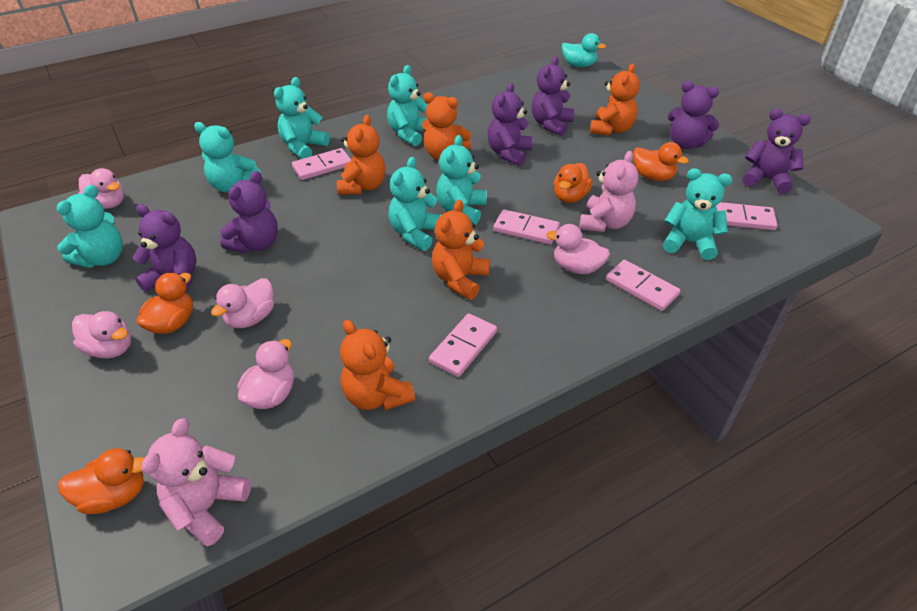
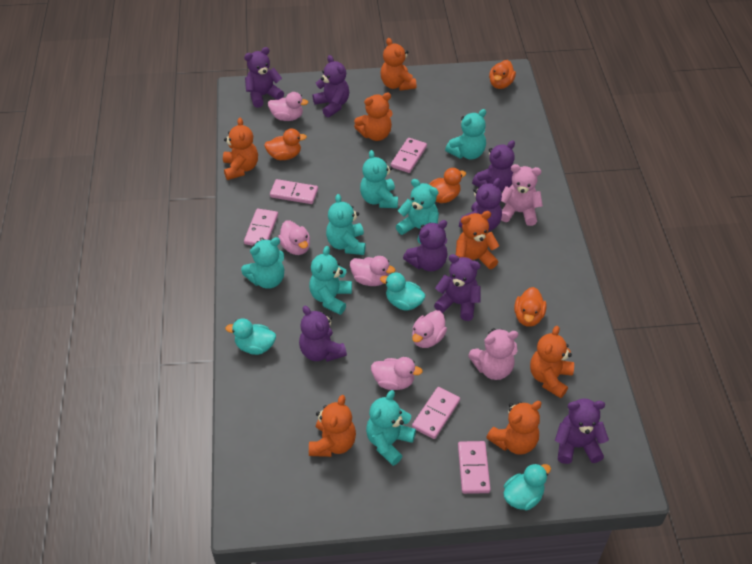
orange teddy bear: [337,115,386,195] [340,320,415,410] [422,92,471,160] [432,200,490,300] [590,63,640,135] = 5 -> [223,118,258,180] [309,395,356,457] [354,93,393,141] [381,38,417,91] [456,211,499,269] [486,401,541,455] [530,326,574,398] = 7
purple teddy bear: [132,204,197,293] [220,171,278,253] [487,83,533,166] [531,56,574,136] [668,81,719,149] [742,109,811,194] = 6 -> [244,47,284,108] [299,306,347,362] [313,55,349,117] [403,220,448,271] [434,254,481,321] [459,178,502,231] [472,140,515,192] [555,398,609,464] = 8
turquoise duck: [562,33,606,67] = 1 -> [225,318,276,355] [380,273,426,310] [503,463,551,511] = 3

